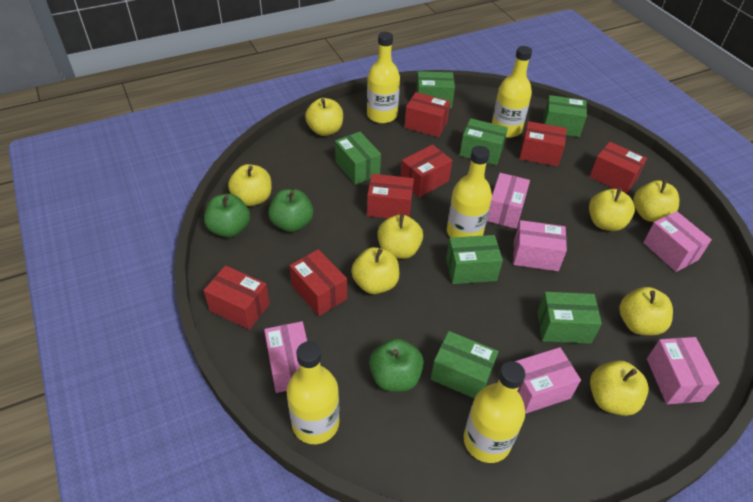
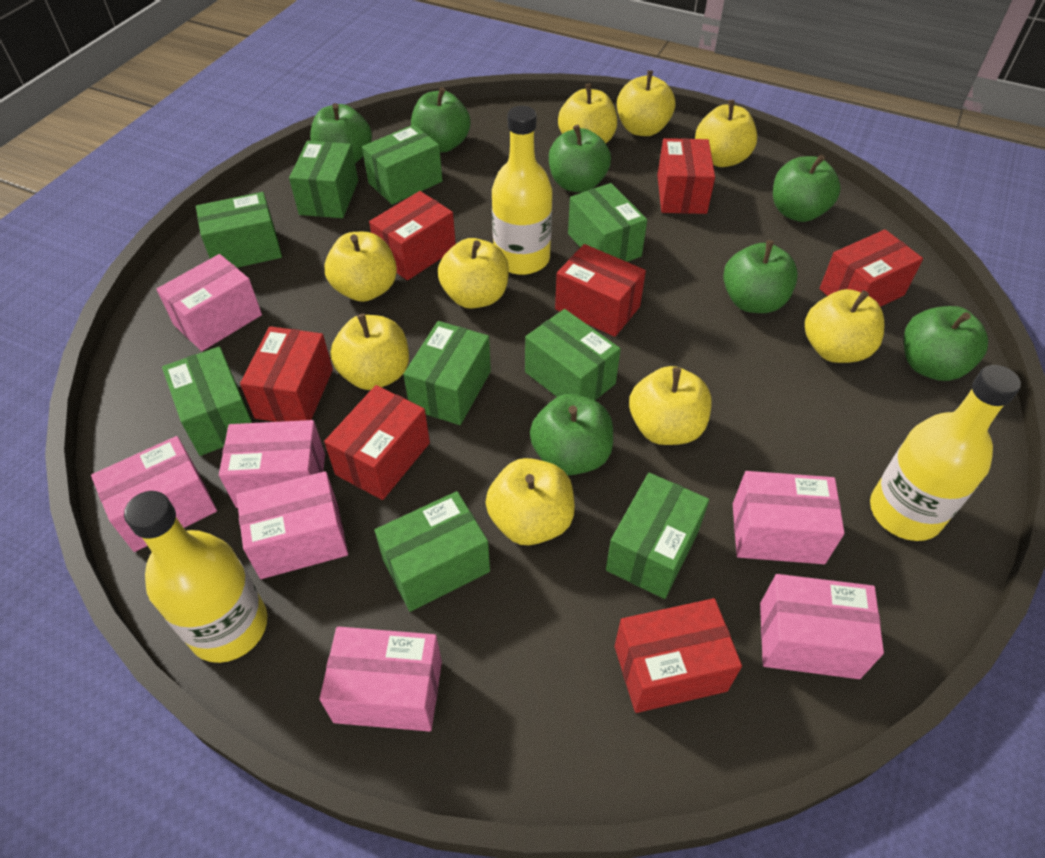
green apple: [204,194,250,238] [268,189,313,232] [369,338,424,392] = 3 -> [310,103,372,163] [411,87,471,152] [530,394,613,475] [549,125,611,193] [723,240,798,313] [773,154,841,222] [904,306,988,381] = 7
green box: [335,132,381,185] [416,71,455,108] [431,331,498,399] [446,235,503,284] [460,118,508,165] [537,292,602,344] [543,95,587,137] = 7 -> [162,347,252,456] [196,192,282,268] [289,141,358,218] [362,125,442,204] [375,491,490,612] [403,321,491,425] [525,309,621,401] [568,183,647,262] [606,473,709,599] = 9
pink box: [264,321,307,393] [487,173,530,229] [513,220,567,271] [514,347,581,414] [643,211,712,272] [647,337,719,404] = 6 -> [91,436,217,552] [157,254,262,351] [219,420,325,508] [236,471,348,579] [319,627,442,732] [733,471,845,564] [760,574,884,679] = 7
yellow apple: [228,164,272,206] [305,98,343,136] [351,247,399,294] [377,214,423,259] [589,188,635,231] [590,360,649,416] [619,287,673,336] [633,180,679,222] = 8 -> [325,232,397,302] [330,314,409,390] [438,238,509,309] [485,458,575,545] [558,84,617,144] [617,70,675,136] [629,366,712,445] [695,100,757,167] [805,289,884,363] = 9
yellow bottle: [287,341,340,444] [367,32,400,124] [447,146,492,238] [464,361,526,463] [492,46,532,138] = 5 -> [124,491,267,663] [492,106,552,275] [870,365,1021,541] = 3

